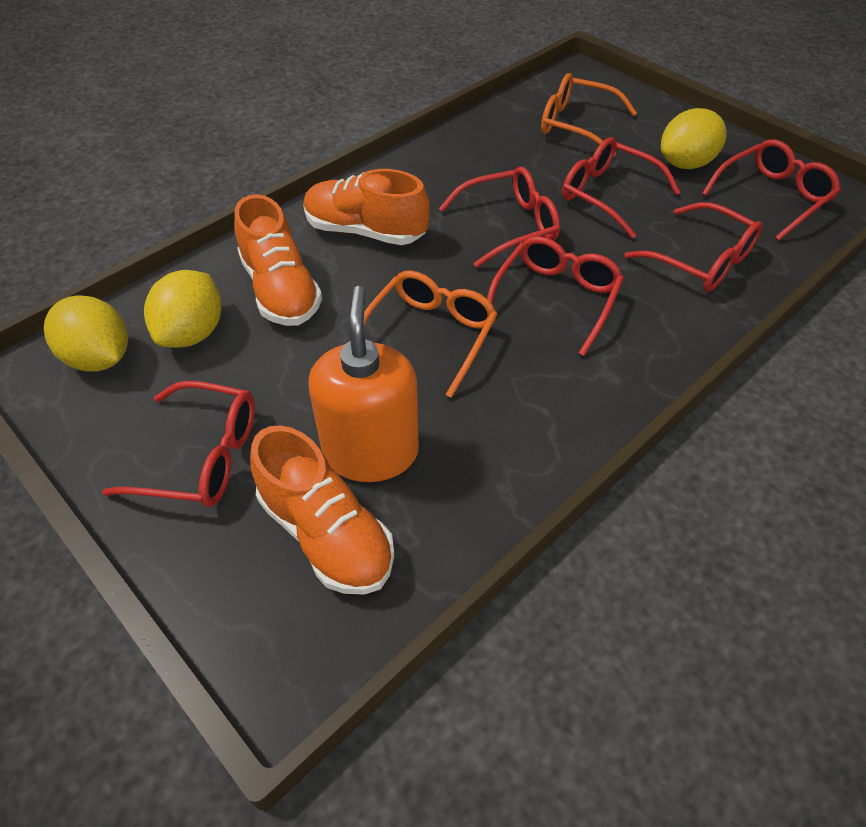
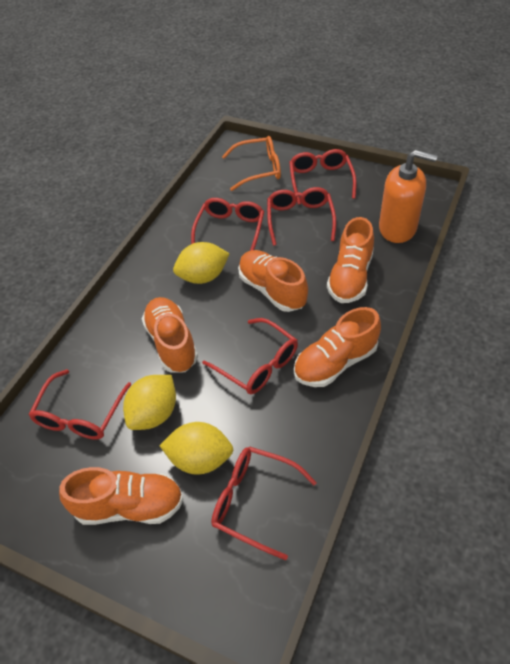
orange glasses: [364,270,498,398] [541,73,637,156] = 2 -> [222,136,281,191] = 1
orange shoe: [234,194,322,326] [250,425,394,595] [303,169,430,245] = 3 -> [59,467,184,525] [142,297,198,373] [238,250,308,312] [294,307,381,387] [327,217,374,303] = 5

